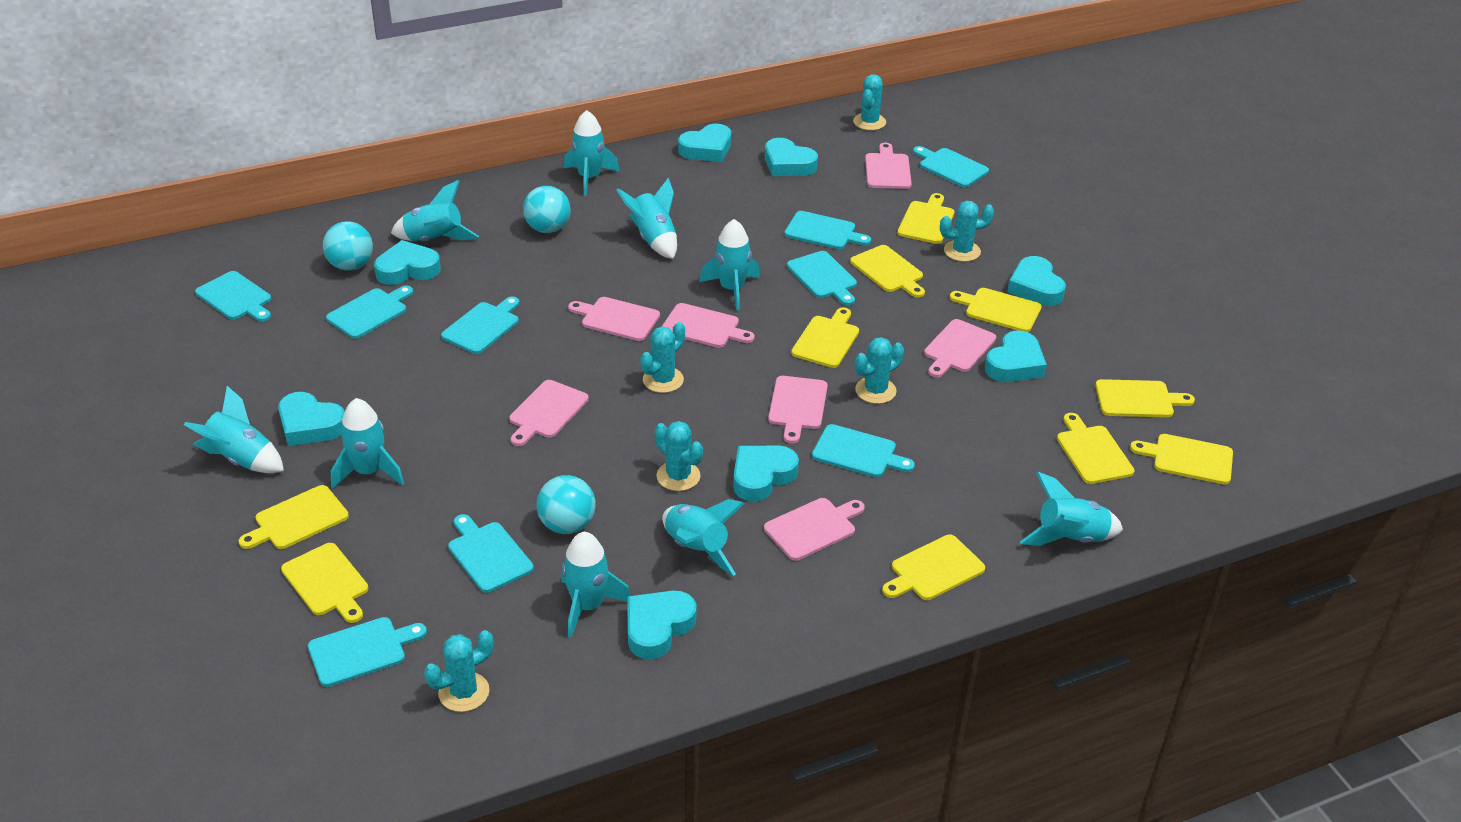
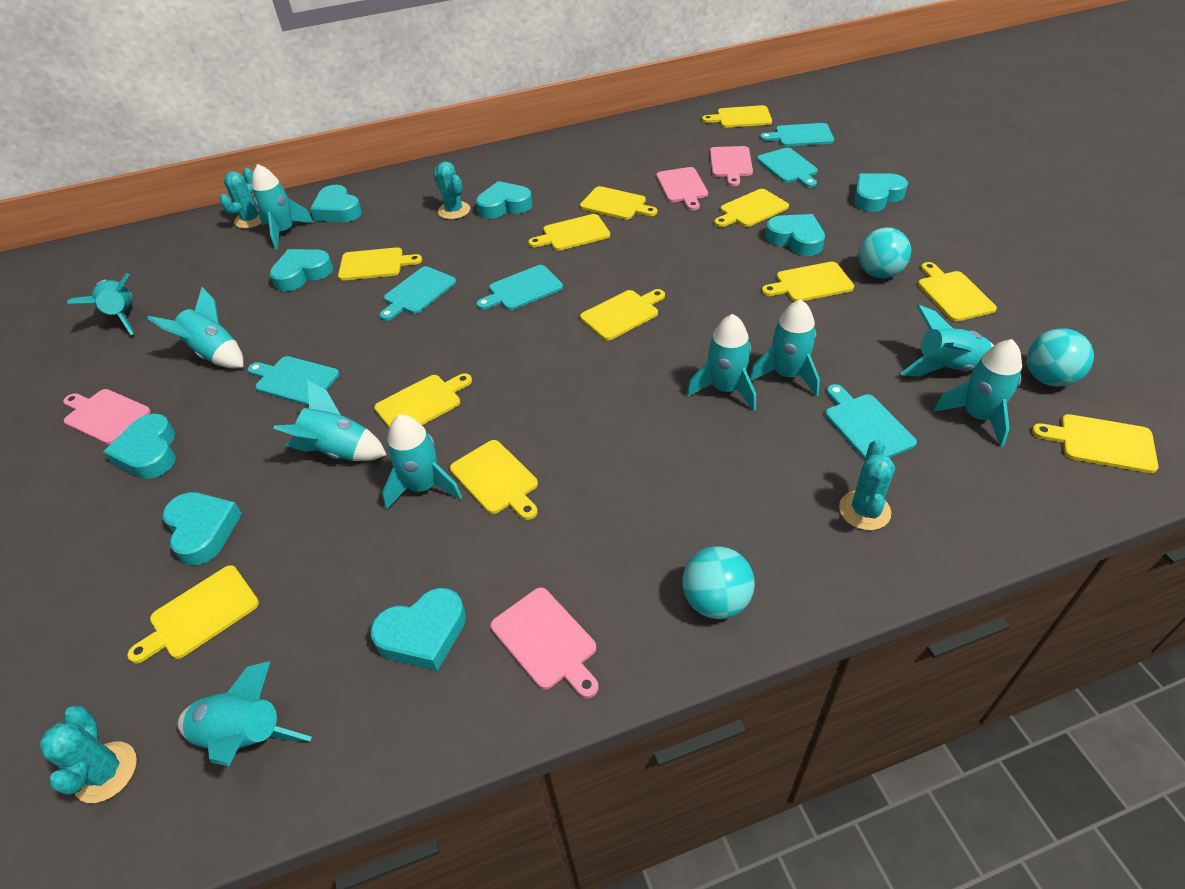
pink cutting board: [509,380,589,446] [568,297,660,341] [662,303,755,348] [764,498,865,561] [768,376,828,444] [865,143,912,189] [924,319,996,377] = 7 -> [63,389,151,445] [491,587,599,698] [656,167,708,210] [710,146,753,186] = 4
turquoise cactus: [424,630,493,712] [640,322,685,393] [654,421,703,491] [853,74,886,130] [855,337,904,404] [940,201,994,262] = 6 -> [39,705,137,803] [219,168,262,228] [433,161,470,219] [839,439,895,530] = 4
turquoise cutting board: [195,271,271,322] [308,617,427,687] [326,285,413,339] [441,297,520,354] [448,514,534,593] [784,211,871,249] [787,251,857,305] [812,424,915,477] [913,146,989,187] = 9 -> [248,356,339,405] [380,266,456,321] [476,265,563,310] [757,148,818,188] [760,123,834,146] [825,384,917,460] = 6
turquoise rocket: [184,386,284,473] [331,398,404,489] [391,180,479,241] [561,532,630,638] [564,110,620,196] [617,178,677,259] [662,499,745,576] [699,219,760,311] [1020,472,1123,546] = 9 -> [67,273,134,335] [147,287,243,368] [178,661,312,766] [252,164,314,250] [273,380,387,461] [382,414,462,510] [687,314,756,411] [749,299,820,397] [900,305,994,376] [934,339,1022,447] = 10
yellow cutting board: [239,485,349,549] [281,543,368,623] [791,307,859,368] [850,245,925,298] [882,535,985,600] [897,193,954,244] [950,288,1042,332] [1057,413,1135,484] [1095,379,1195,417] [1130,434,1233,484] = 10 -> [127,565,259,663] [338,247,422,281] [374,373,472,428] [450,440,538,520] [528,214,610,251] [580,186,657,220] [580,289,665,340] [702,105,772,128] [714,189,789,227] [762,262,854,302] [918,262,997,321] [1032,414,1158,473] = 12

